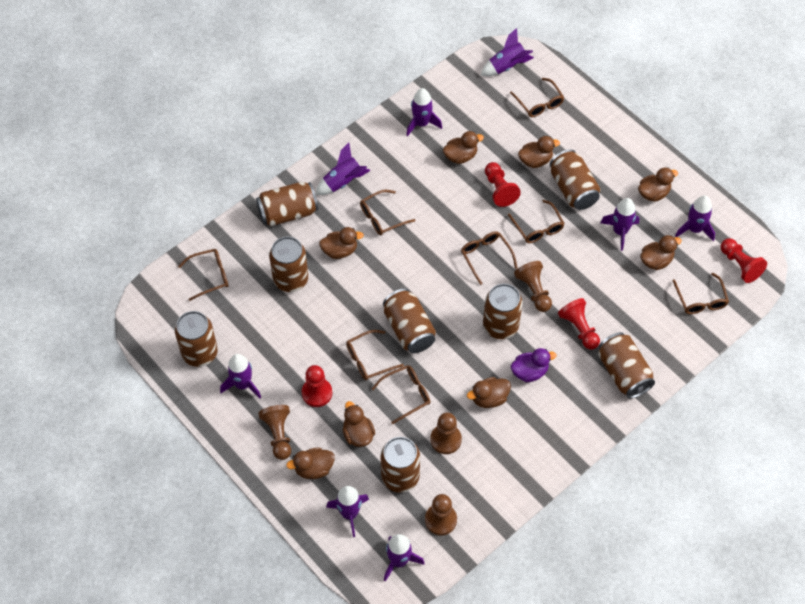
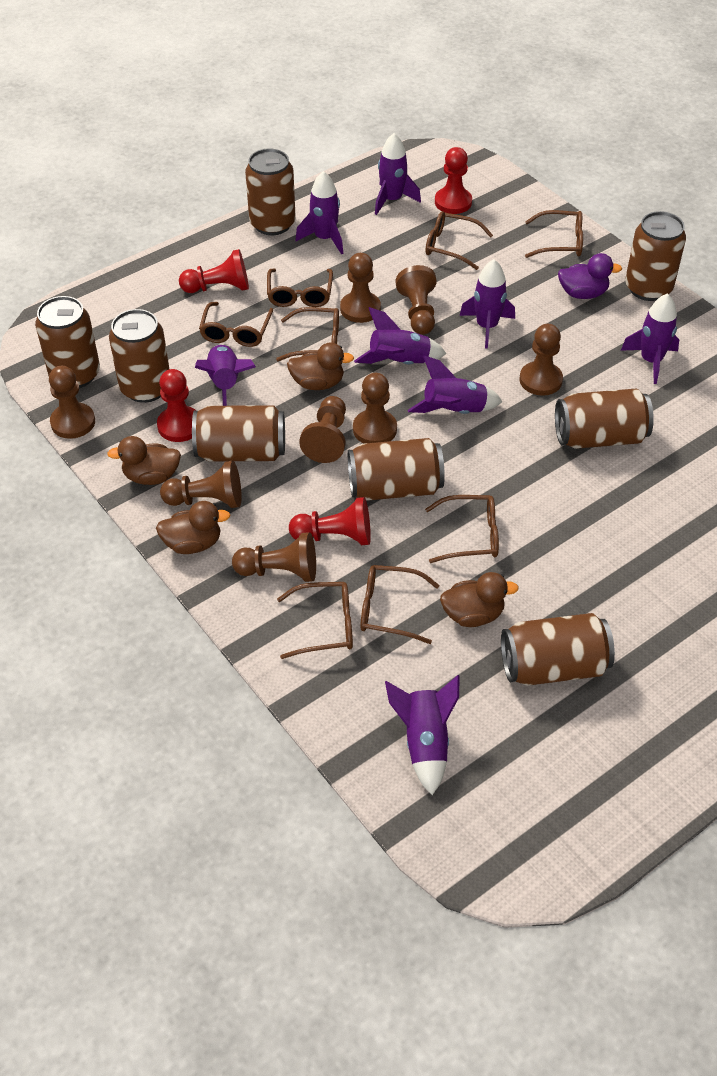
brown duck: [286,447,335,479] [319,227,364,259] [343,401,375,447] [443,131,484,164] [467,377,511,408] [518,136,560,168] [638,168,678,202] [640,235,682,270] = 8 -> [107,436,181,485] [156,501,230,554] [287,342,354,390] [440,572,519,627] = 4
brown pawn: [258,405,291,460] [425,494,457,535] [430,412,462,454] [514,261,552,312] = 4 -> [49,366,95,439] [160,461,242,508] [232,532,316,582] [299,396,346,463] [340,253,381,323] [353,373,397,444] [396,265,437,335] [519,324,563,396] = 8

